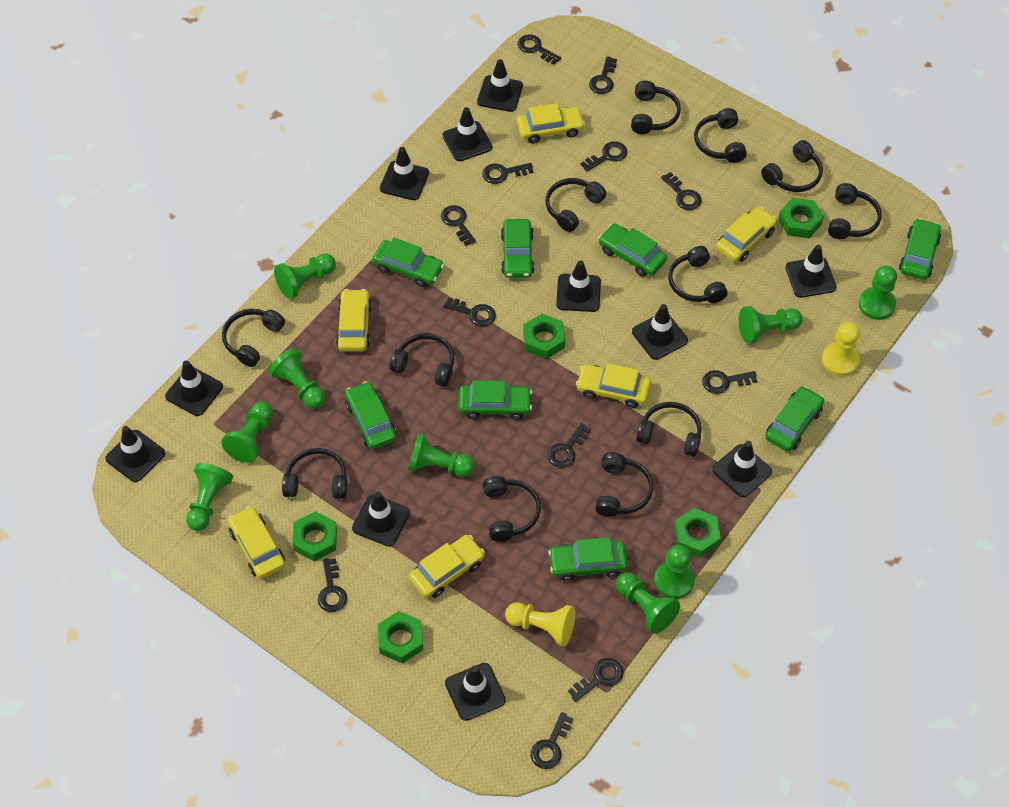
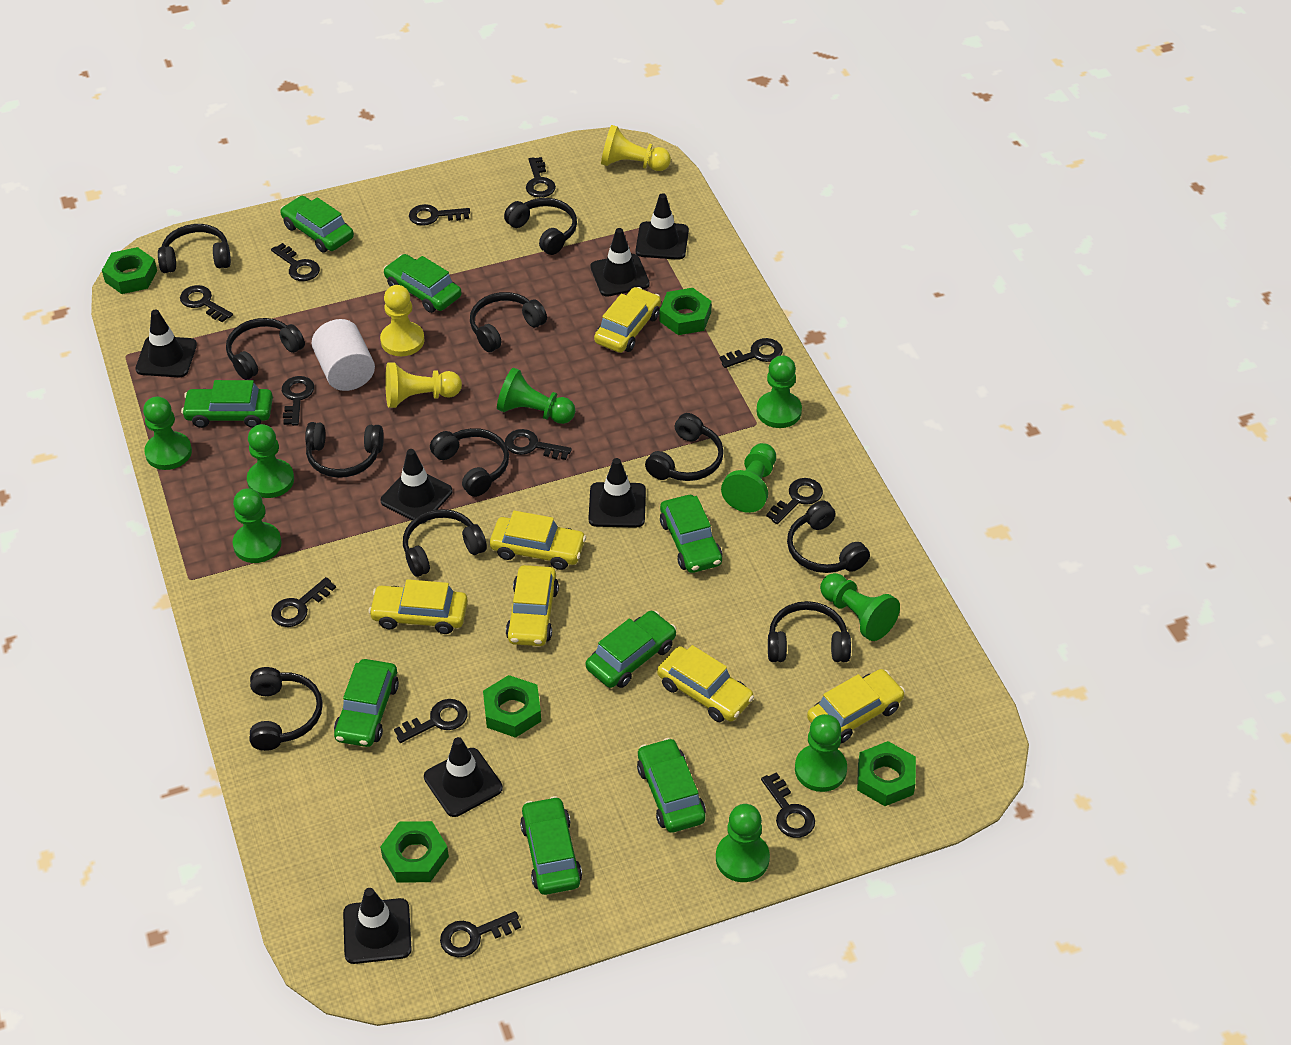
black headphones: [222,309,285,367] [282,448,348,499] [390,333,454,387] [483,476,541,542] [546,178,606,232] [595,452,653,517] [631,81,681,134] [636,402,702,457] [668,246,728,303] [694,108,747,163] [761,140,823,192] [828,183,882,239] = 12 -> [158,224,231,273] [226,318,305,380] [250,667,323,751] [305,422,384,478] [403,509,487,577] [430,428,509,497] [470,292,547,352] [504,198,577,255] [645,413,724,481] [768,601,851,662] [787,500,870,573] = 11
black traffic cone: [105,426,165,482] [165,360,223,416] [352,491,410,546] [380,147,429,200] [442,107,492,161] [445,663,506,721] [477,59,523,112] [556,260,601,312] [632,304,688,360] [712,441,772,497] [785,245,836,298] = 11 -> [135,309,197,377] [343,888,412,964] [381,449,452,523] [424,737,503,817] [588,458,646,528] [590,228,650,297] [636,193,689,260] = 7
white cylinder: none = 0 -> [311,319,375,391] = 1
yellow pawn: [505,602,575,646] [822,322,860,376] = 2 -> [380,285,425,356] [385,363,462,408] [601,125,671,171] = 3

